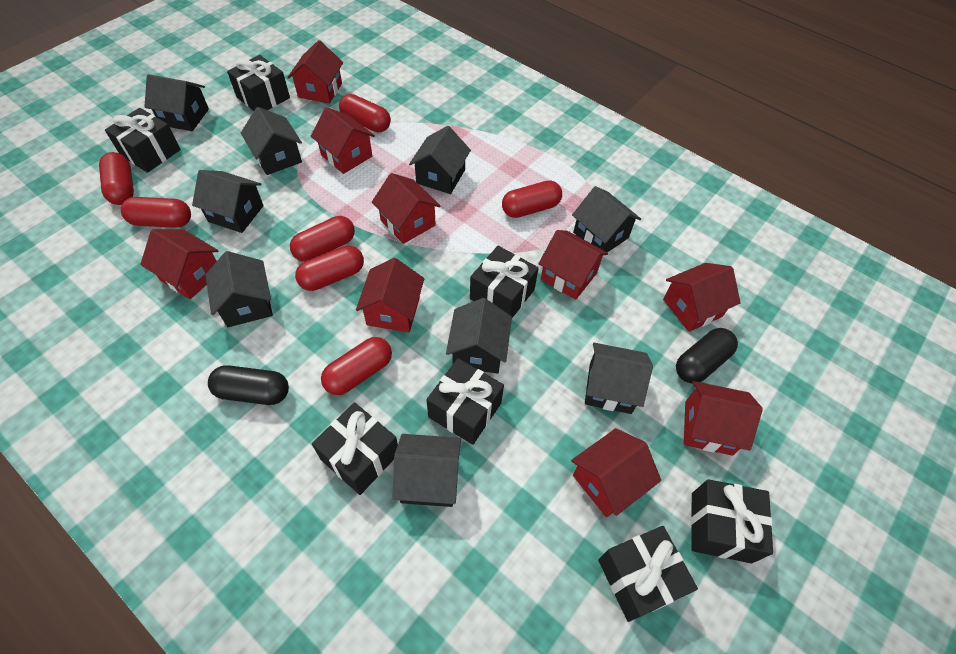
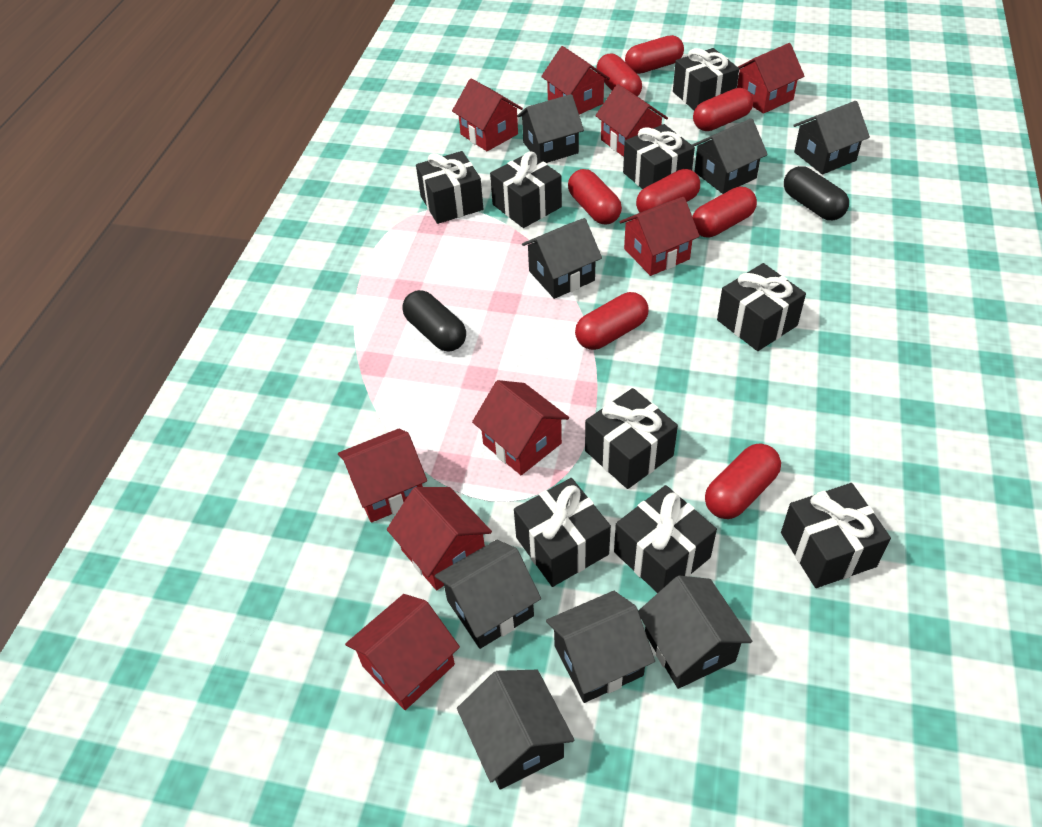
black gift: [105,108,181,173] [227,55,290,111] [312,402,398,495] [426,358,504,445] [470,246,539,318] [598,526,698,622] [691,479,773,564] = 7 -> [416,151,483,224] [490,151,562,228] [514,478,611,587] [585,388,678,489] [614,485,717,593] [623,124,695,189] [673,48,739,110] [717,263,806,351] [781,483,891,588] = 9
black house: [144,74,209,131] [192,170,264,233] [206,251,273,327] [241,107,302,175] [392,434,461,507] [409,126,471,194] [446,298,512,374] [572,186,641,253] [585,343,653,414] = 9 -> [435,540,541,649] [457,670,574,789] [517,94,584,163] [522,218,602,299] [546,591,655,703] [638,576,752,689] [692,118,768,194] [793,101,870,174] = 8
red capsule: [99,152,134,205] [121,197,191,228] [290,216,355,262] [295,245,364,291] [321,337,392,395] [339,94,391,132] [502,180,562,218] = 7 -> [568,169,622,225] [575,292,649,350] [597,54,642,97] [625,35,684,74] [636,169,700,213] [692,187,757,238] [693,88,753,131] [705,443,781,519] = 8

